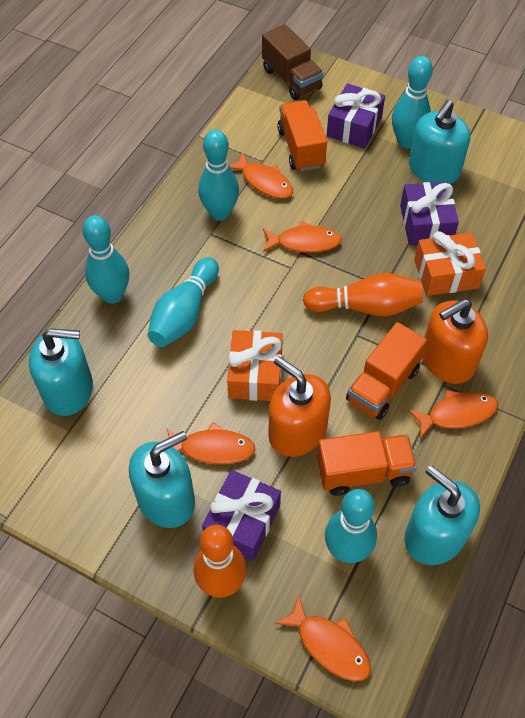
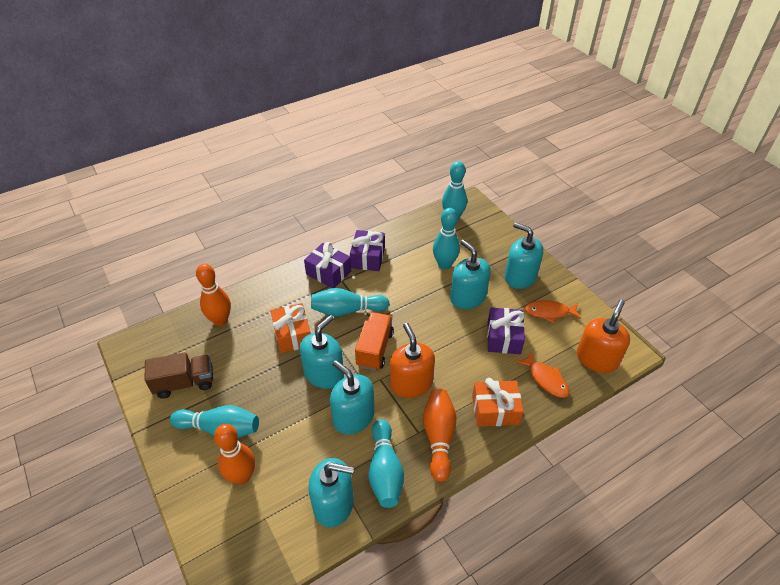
orange bowling pin: [194,525,247,598] [303,273,423,316] = 2 -> [196,264,231,326] [214,424,255,485] [423,389,456,482] = 3
orange fish: [167,422,255,464] [229,152,293,199] [263,221,342,253] [275,595,371,681] [408,390,498,439] = 5 -> [516,351,570,398] [524,300,581,323] = 2
orange truck: [277,100,327,172] [317,431,417,496] [346,322,427,420] = 3 -> [355,312,394,371] = 1
turquoise soap dispenser: [29,328,93,416] [129,431,195,528] [404,465,480,565] [409,100,470,184] = 4 -> [300,315,344,389] [308,458,354,527] [330,360,375,434] [450,240,491,309] [505,222,543,289] = 5

